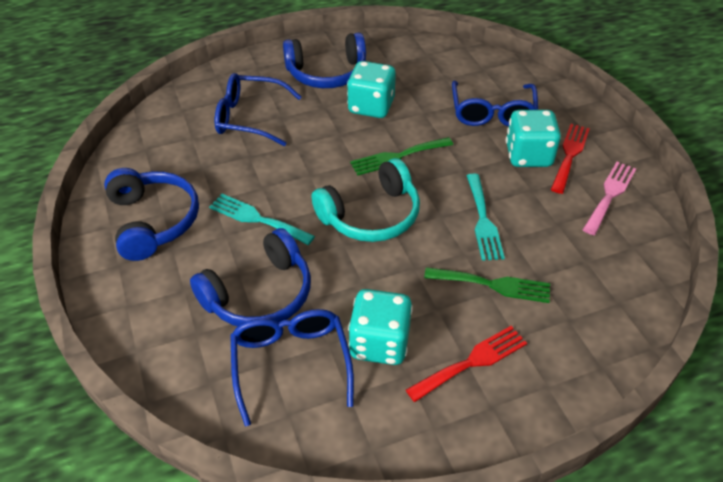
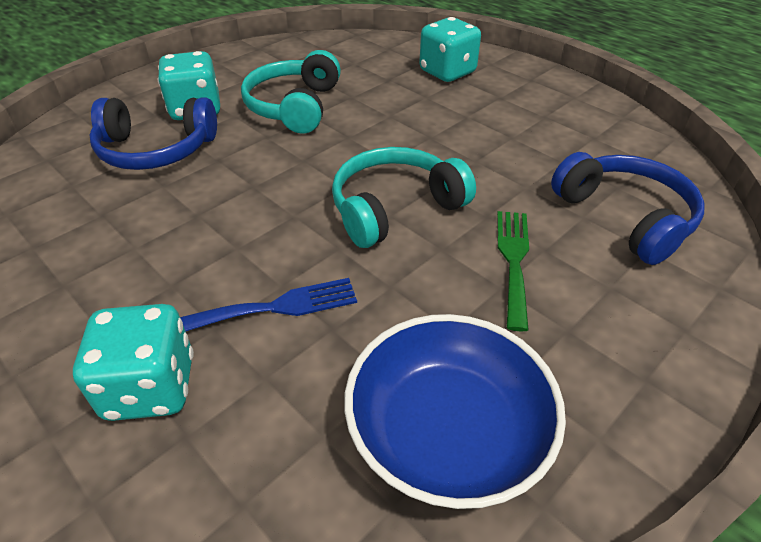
blue bowl: none = 0 -> [344,314,566,509] = 1
blue fork: none = 0 -> [180,278,357,331] = 1
blue glasses: [215,73,302,146] [230,309,354,426] [452,81,538,127] = 3 -> none = 0
blue headphones: [104,168,199,261] [190,228,311,326] [283,33,366,88] = 3 -> [90,97,217,170] [551,152,705,265] = 2
green fork: [350,137,453,175] [424,267,550,303] = 2 -> [497,211,529,331] = 1
pink fork: [583,162,636,235] = 1 -> none = 0
red fork: [406,326,527,402] [551,124,590,194] = 2 -> none = 0
turquoise fork: [209,194,315,245] [467,174,505,261] = 2 -> none = 0
turquoise headphones: [312,158,420,242] = 1 -> [241,50,341,134] [332,147,476,248] = 2

